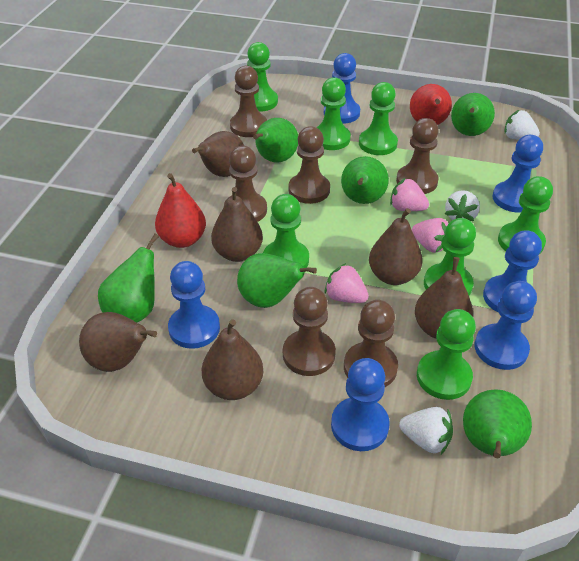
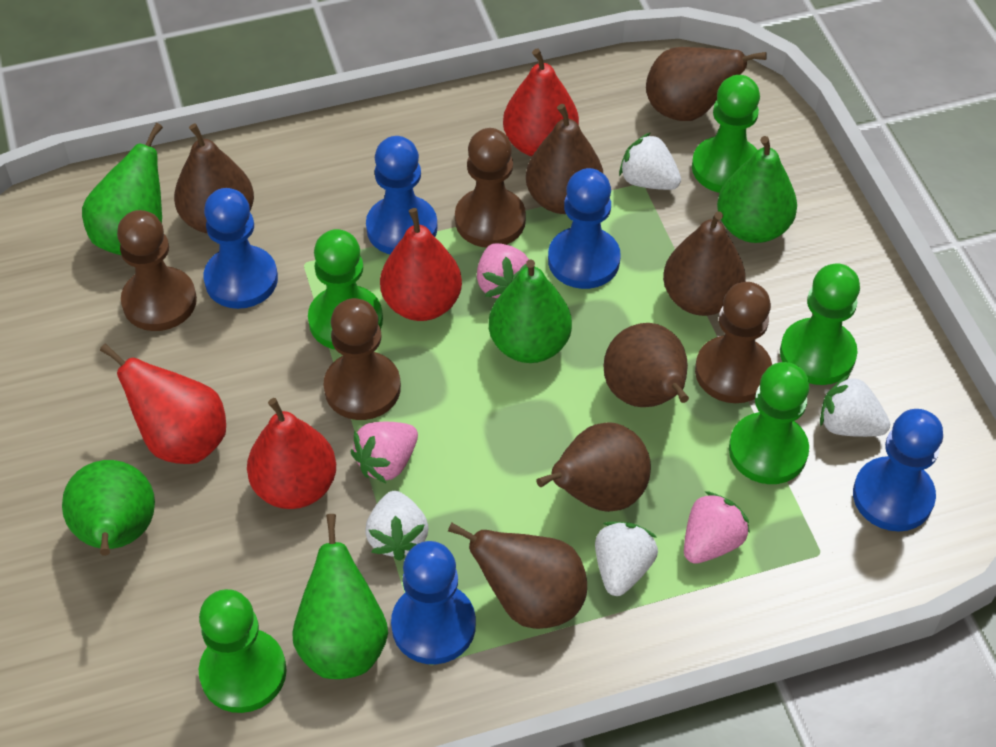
blue pawn: [168,261,220,349] [324,53,360,124] [331,358,390,451] [475,281,537,370] [483,230,542,313] [493,135,543,213] = 6 -> [204,188,278,309] [366,136,438,254] [391,541,476,664] [548,168,621,289] [853,409,943,531] = 5
brown pawn: [224,146,267,222] [230,66,267,137] [283,287,336,376] [289,126,330,204] [344,300,398,387] [396,118,439,194] = 6 -> [117,210,197,331] [324,298,401,420] [455,128,526,248] [695,282,772,403] = 4
brown pear: [79,312,157,372] [192,131,244,177] [202,319,263,400] [211,187,263,262] [369,208,423,285] [415,257,473,339] = 6 -> [174,123,254,234] [448,522,587,629] [526,104,603,214] [536,422,651,512] [604,323,689,407] [646,47,767,121] [663,211,746,316] = 7
green pawn: [247,42,278,112] [263,194,309,268] [316,77,351,150] [359,82,398,155] [417,309,476,400] [424,218,476,296] [498,176,553,253] = 7 -> [199,589,287,713] [308,229,383,350] [692,75,760,193] [729,362,809,484] [780,263,860,385] = 5
green pear: [98,233,159,323] [237,253,317,308] [253,118,298,163] [341,156,389,204] [451,93,495,136] [463,389,532,458] = 6 -> [62,460,155,556] [82,123,163,255] [292,514,388,679] [489,259,572,363] [717,136,797,243] = 5
red pear: [155,173,206,248] [410,84,452,125] = 2 -> [100,343,226,464] [247,398,336,509] [380,208,462,321] [503,49,579,157] = 4
white strawberry: [399,407,453,455] [445,190,480,221] [504,110,540,140] = 3 -> [365,491,428,561] [595,522,658,596] [619,133,681,190] [820,374,890,437] = 4

